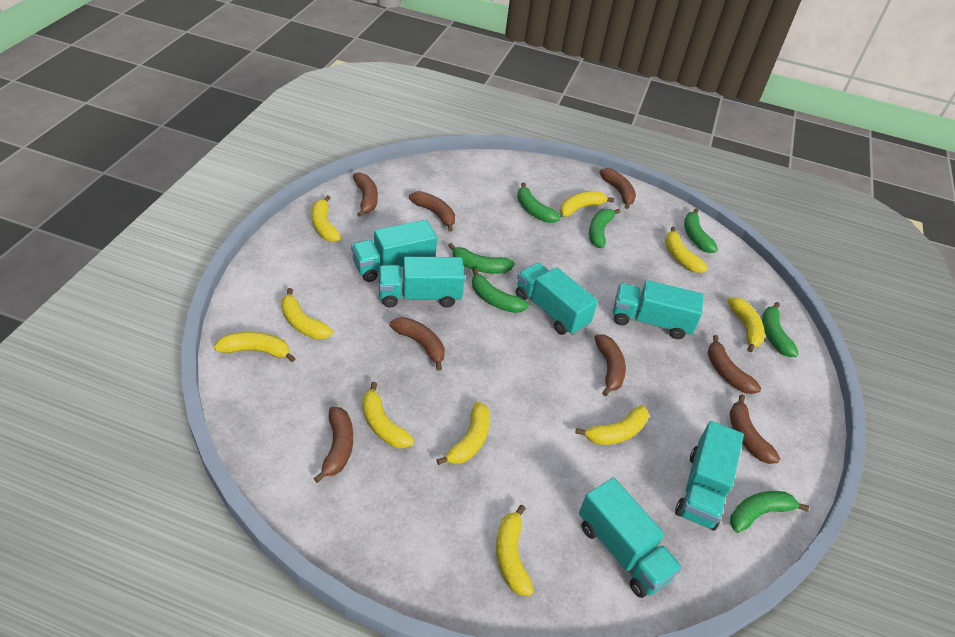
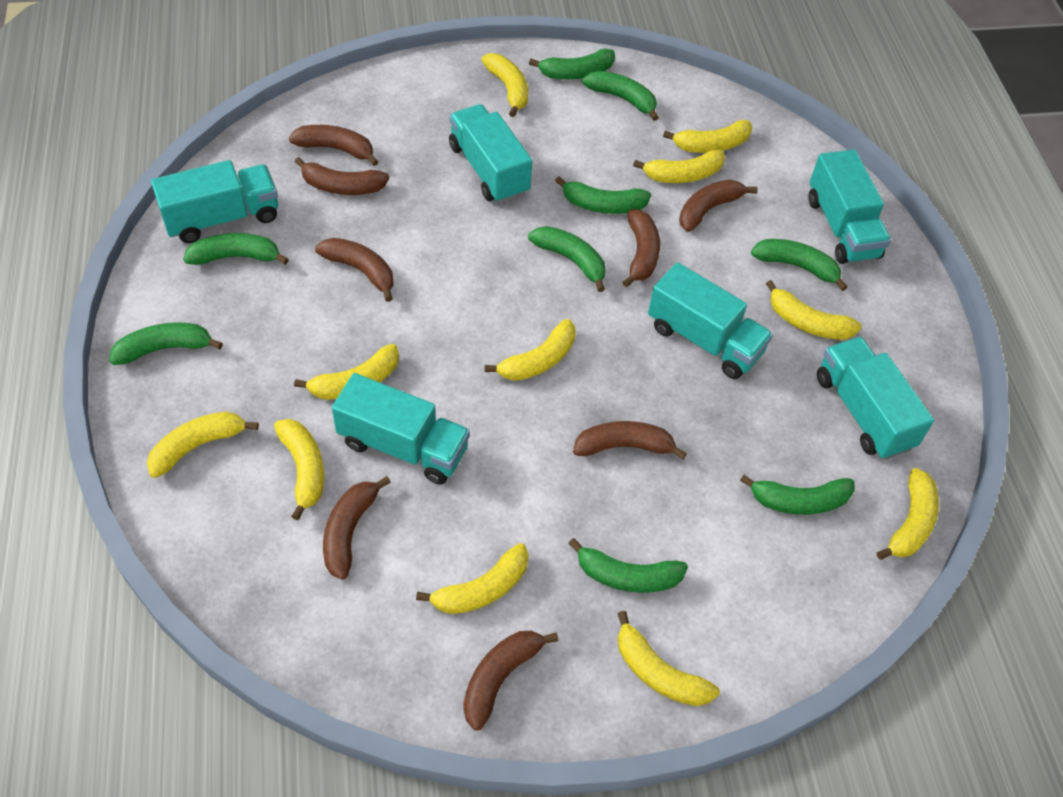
green banana: [448,243,515,274] [472,268,529,313] [517,182,561,223] [589,209,620,248] [684,208,718,253] [730,491,809,533] [762,302,799,357] = 7 -> [109,322,223,365] [183,233,289,265] [528,226,606,292] [529,49,615,79] [555,176,651,214] [568,538,688,593] [582,71,659,121] [740,475,855,515] [751,239,848,291] = 9
yellow banana: [214,332,296,362] [281,288,333,339] [311,195,341,242] [362,382,414,448] [436,402,490,465] [496,505,533,596] [560,191,614,217] [575,405,649,445] [665,227,708,273] [728,297,765,352] = 10 -> [147,412,259,478] [274,419,324,520] [294,344,399,400] [416,543,529,614] [481,53,528,117] [485,319,575,381] [617,611,720,706] [633,149,725,183] [663,120,752,153] [766,280,862,340] [877,468,939,560] = 11

